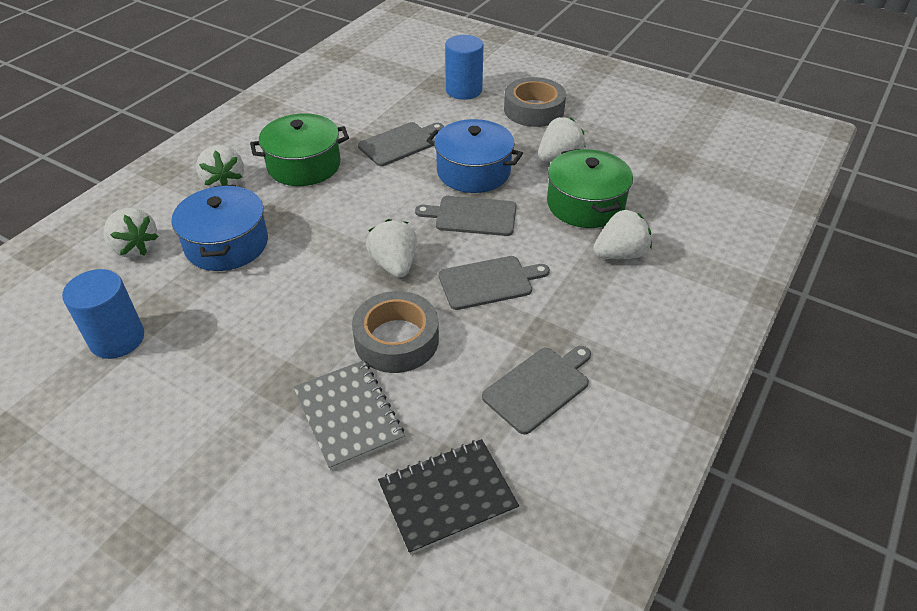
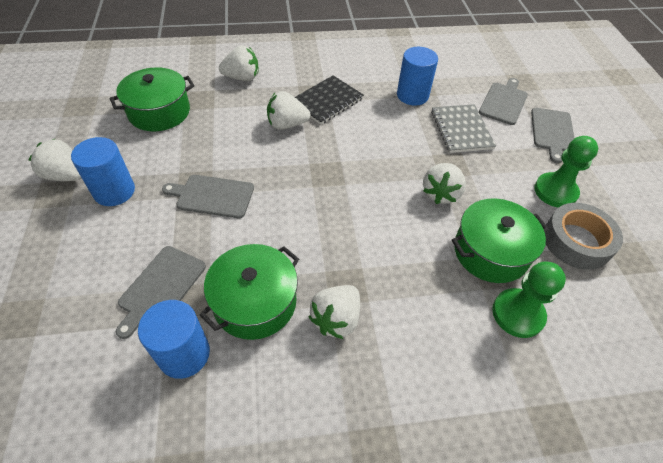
blue cylinder: [62,269,144,359] [445,35,484,100] = 2 -> [71,137,135,206] [138,300,210,379] [397,47,438,106] = 3
blue pot: [172,185,268,271] [426,119,523,193] = 2 -> none = 0
green pawn: none = 0 -> [492,261,566,338] [534,136,598,208] = 2
green pot: [250,113,349,186] [547,149,633,228] = 2 -> [110,67,195,131] [200,244,299,340] [452,199,549,283] = 3
grey tape: [352,291,439,373] [504,77,566,127] = 2 -> [545,203,623,270] = 1

